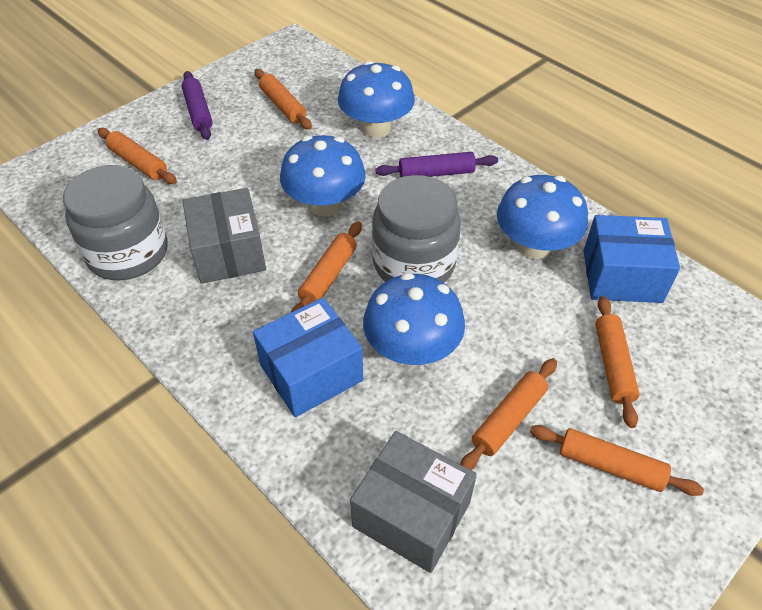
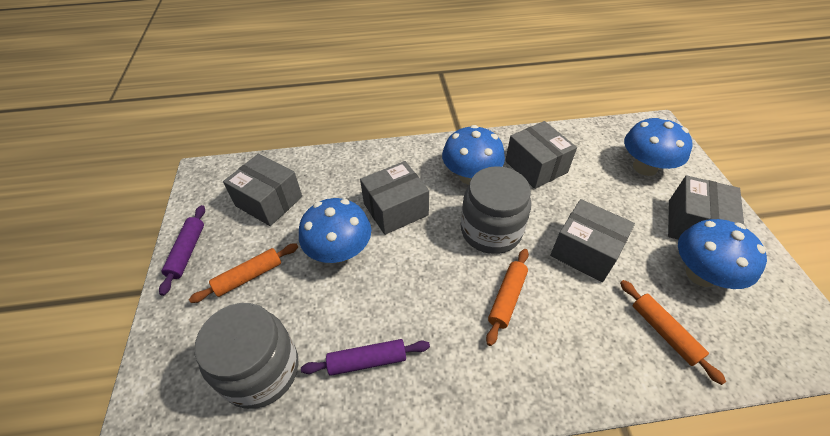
blue box: [253,297,363,417] [583,215,680,303] = 2 -> none = 0
grey box: [183,188,266,284] [350,431,477,573] = 2 -> [223,154,302,226] [360,161,429,235] [505,121,577,189] [550,199,635,282] [668,175,744,240] = 5
orange rolling pin: [97,128,177,184] [255,69,312,130] [291,221,362,312] [460,358,557,470] [530,425,704,496] [595,296,640,428] = 6 -> [189,243,298,303] [486,249,529,346] [620,280,726,385] = 3

